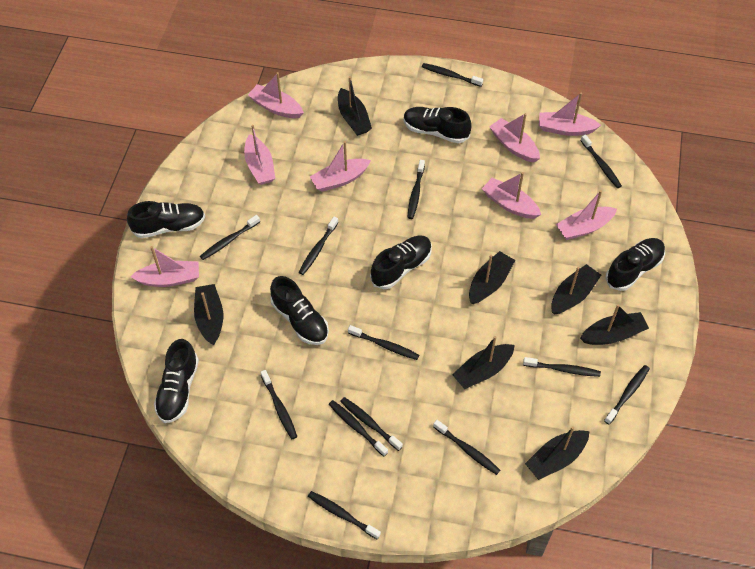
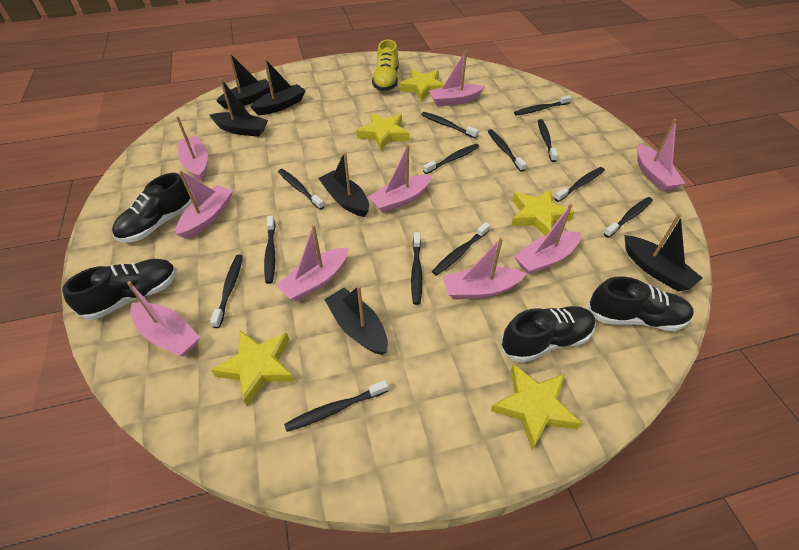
black boat: [194,284,223,345] [338,76,372,136] [452,336,515,389] [469,251,515,304] [525,426,589,480] [551,264,601,315] [580,305,649,345] = 7 -> [209,78,268,137] [216,53,272,109] [251,58,306,115] [318,152,369,217] [324,285,388,355] [624,213,702,291] = 6
black shoe: [127,201,205,238] [154,339,199,423] [270,276,329,345] [370,235,432,289] [404,107,472,143] [605,238,665,291] = 6 -> [62,259,177,320] [112,173,192,242] [501,306,596,363] [587,277,694,331] = 4
pink boat: [130,246,199,287] [244,125,275,185] [248,72,304,118] [310,141,371,192] [482,172,541,219] [489,113,540,163] [539,93,601,136] [556,190,617,240] = 8 -> [127,281,200,356] [176,116,208,181] [176,171,233,239] [276,225,349,301] [368,145,432,213] [429,50,485,106] [443,237,527,300] [514,204,581,274] [637,119,685,191] = 9
yellow shoe: none = 0 -> [372,39,399,91] = 1
yellow star: none = 0 -> [211,330,295,406] [356,113,409,151] [399,69,445,102] [491,364,582,450] [511,189,574,236] = 5

